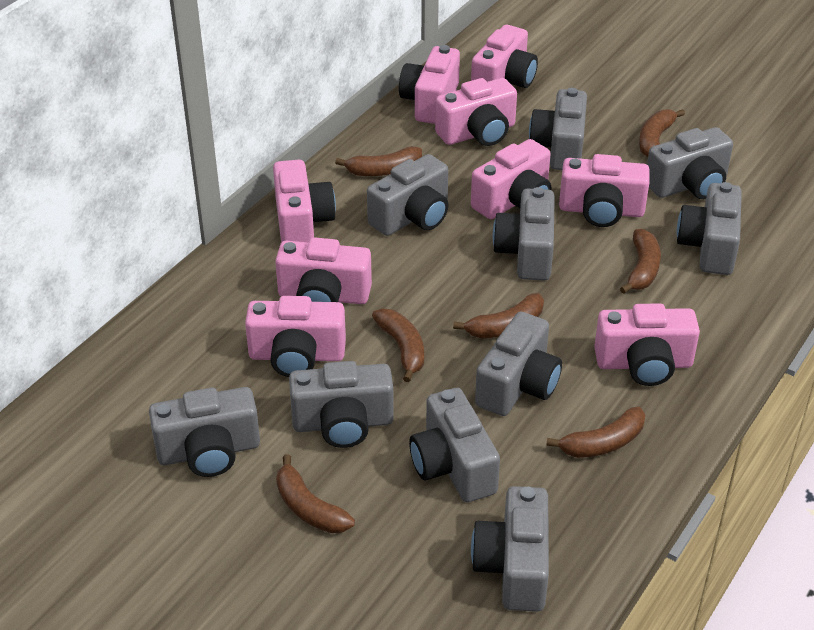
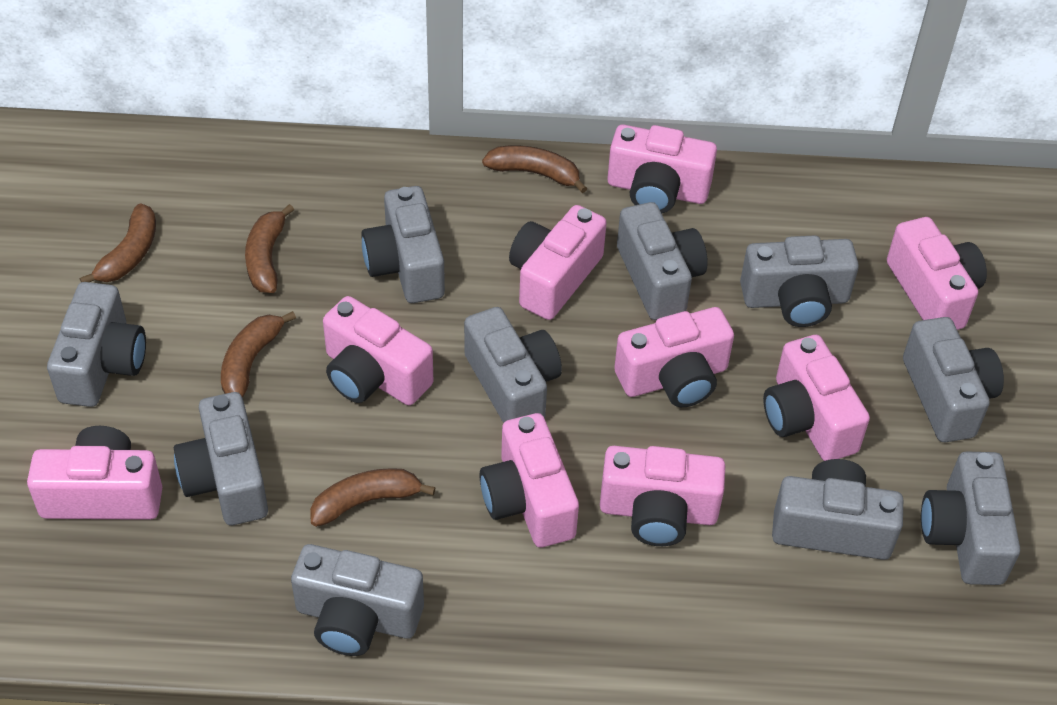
brown banana: [276,454,355,533] [335,146,422,176] [372,309,424,382] [453,293,544,339] [546,407,645,458] [620,229,661,294] [639,109,685,157] = 7 -> [80,203,156,282] [221,311,296,398] [245,204,294,293] [310,468,436,527] [482,145,587,193] = 5

